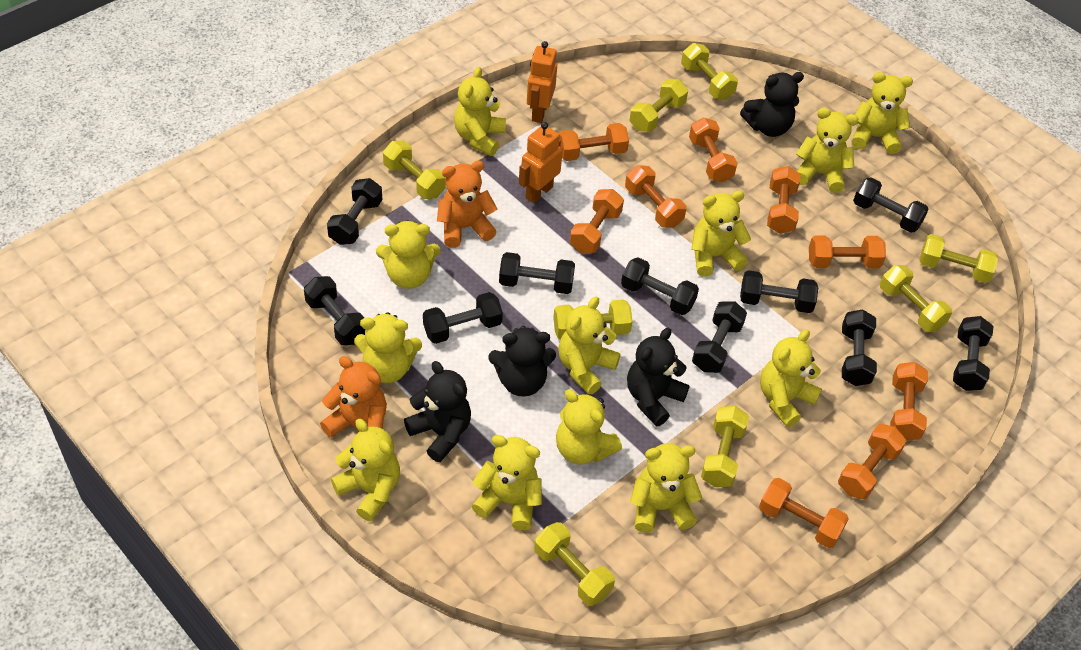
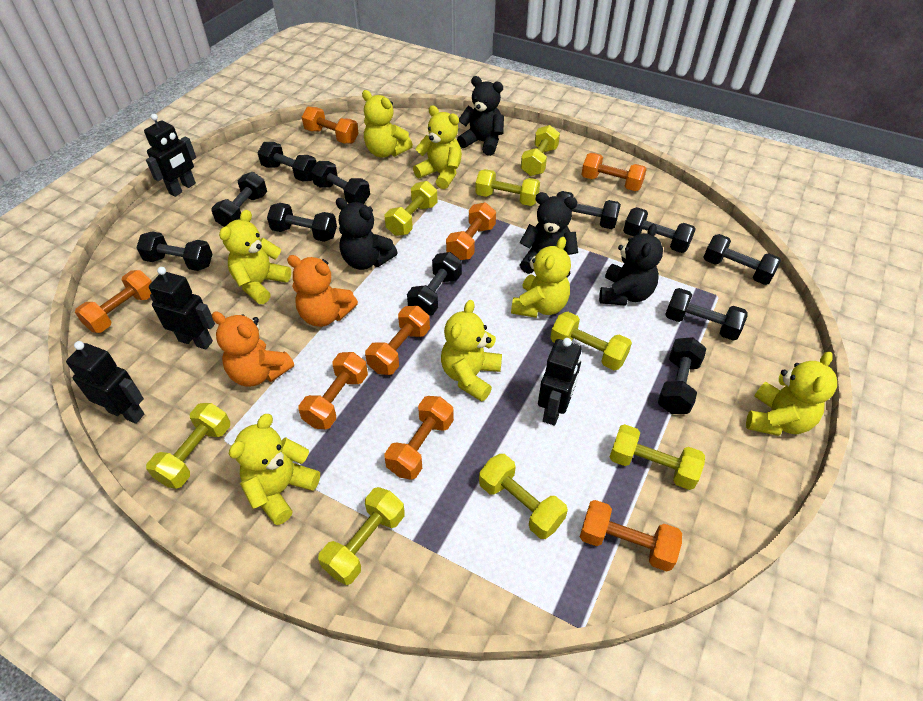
black dumbbell: [304,276,365,346] [327,178,382,245] [423,292,503,344] [499,252,575,294] [621,257,699,315] [692,301,747,373] [740,270,818,313] [842,309,877,386] [853,177,929,233] [953,316,993,391] = 10 -> [137,231,212,271] [211,172,267,227] [258,142,317,182] [267,203,337,242] [311,161,370,204] [407,252,462,315] [557,191,621,229] [623,207,696,253] [658,337,706,414] [665,288,748,341] [703,234,781,285] = 11
black robot: none = 0 -> [66,341,144,424] [144,114,196,197] [149,267,215,349] [538,338,582,426] = 4
orange dumbbell: [559,123,629,161] [570,189,624,253] [625,165,686,228] [689,117,737,182] [759,478,849,548] [767,166,800,234] [809,235,886,268] [838,424,906,499] [890,362,928,441] = 9 -> [75,270,152,333] [299,352,368,429] [302,106,358,144] [365,306,430,375] [384,396,454,480] [446,203,496,260] [580,500,682,572] [581,153,647,191] = 8
orange robot: [519,122,563,203] [527,41,557,123] = 2 -> none = 0
yellow teddy bear: [331,419,400,521] [354,312,422,383] [376,221,440,289] [454,67,506,156] [472,435,542,530] [556,389,622,464] [558,296,621,395] [630,443,702,533] [691,191,751,277] [760,330,822,427] [796,108,858,193] [852,72,913,154] = 12 -> [219,210,291,304] [229,414,320,525] [362,90,413,158] [413,105,462,189] [441,300,502,402] [511,237,571,318] [746,351,837,436] = 7

